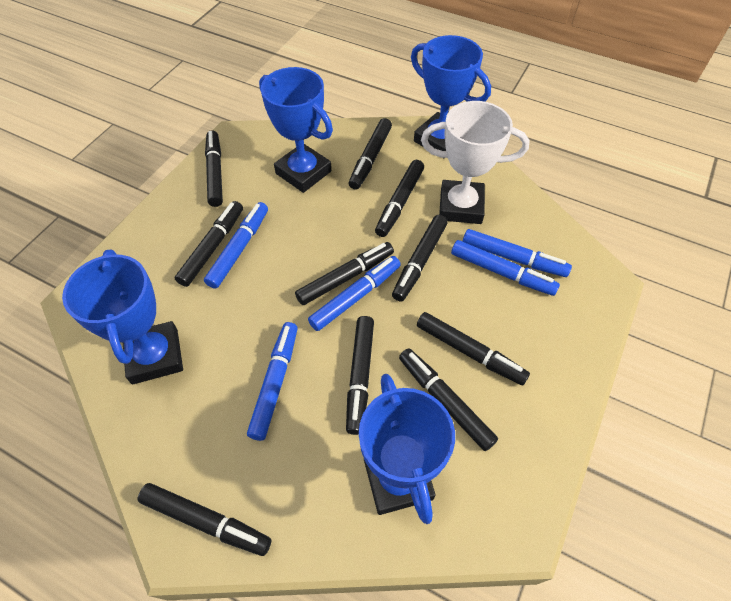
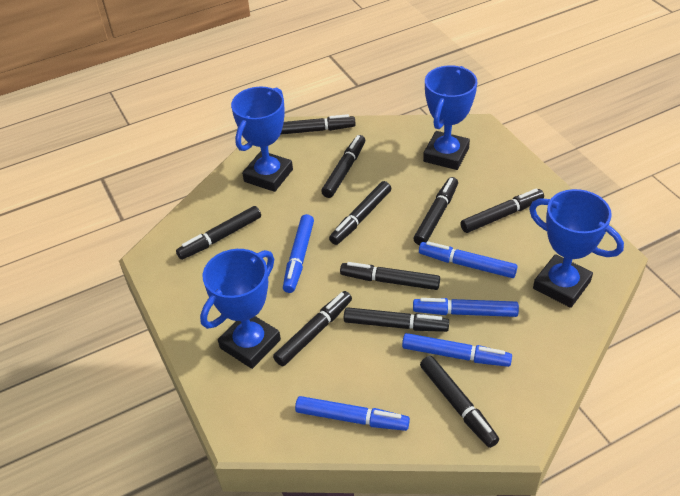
white trophy: [421,101,529,224] = 1 -> none = 0

